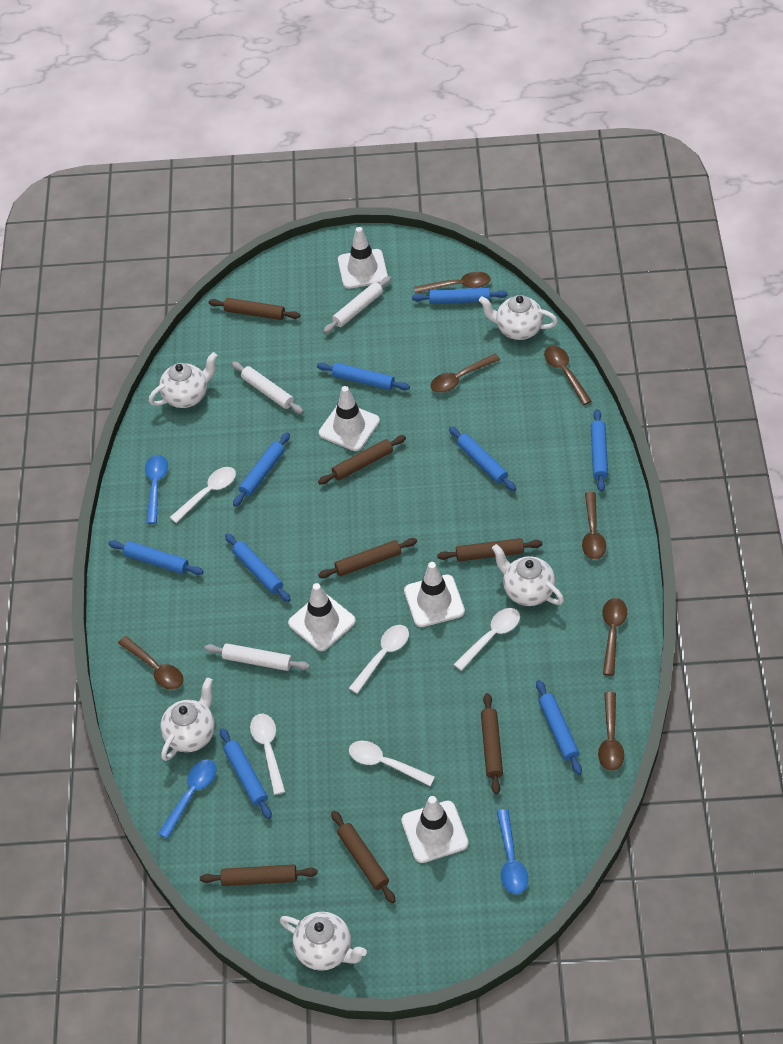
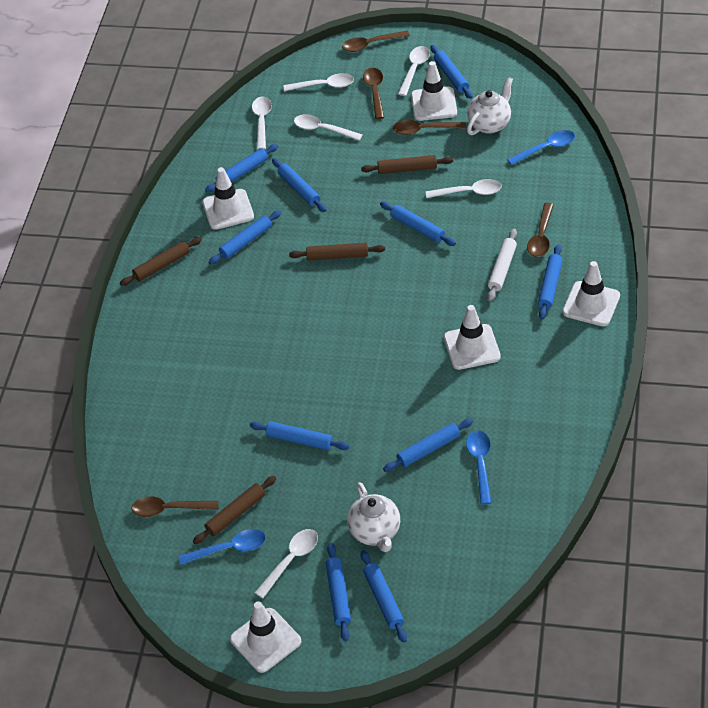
blue rolling pin: [109,540,204,575] [220,728,272,819] [225,533,291,602] [233,432,290,507] [317,363,410,390] [412,288,508,304] [449,426,516,491] [536,680,582,775] [591,409,608,492] = 9 -> [205,144,278,193] [209,210,281,265] [250,421,349,450] [272,158,326,212] [326,543,351,641] [361,550,407,643] [380,202,456,246] [383,419,473,472] [430,45,473,99] [538,244,563,319] = 10
brown rolling pin: [200,864,318,886] [208,298,300,320] [318,435,406,484] [318,538,417,578] [331,811,396,903] [437,538,543,561] [481,693,503,795] = 7 -> [120,237,202,286] [193,476,276,544] [289,243,385,261] [361,155,453,174] = 4
brown spoon: [118,636,183,690] [414,272,491,294] [430,354,500,393] [544,346,592,405] [582,492,606,559] [598,692,624,771] [602,598,627,676] = 7 -> [131,496,219,517] [342,31,410,52] [363,68,384,119] [393,120,466,135] [527,203,554,257] = 5
white rolling pin: [204,643,310,671] [232,362,303,414] [323,276,391,333] = 3 -> [487,229,517,301] = 1
white spoon: [170,467,236,523] [250,714,285,795] [349,625,409,694] [349,741,435,786] [453,608,520,671] = 5 -> [252,96,272,150] [255,529,318,598] [284,73,354,91] [294,114,363,141] [398,46,430,96] [426,179,502,198] = 6
white teapot: [149,352,218,408] [160,678,215,761] [280,912,367,971] [479,295,558,340] [492,544,564,606] = 5 -> [347,482,400,552] [467,77,513,135] = 2

